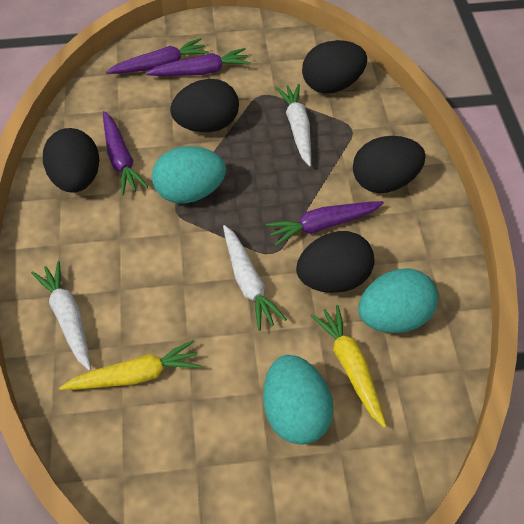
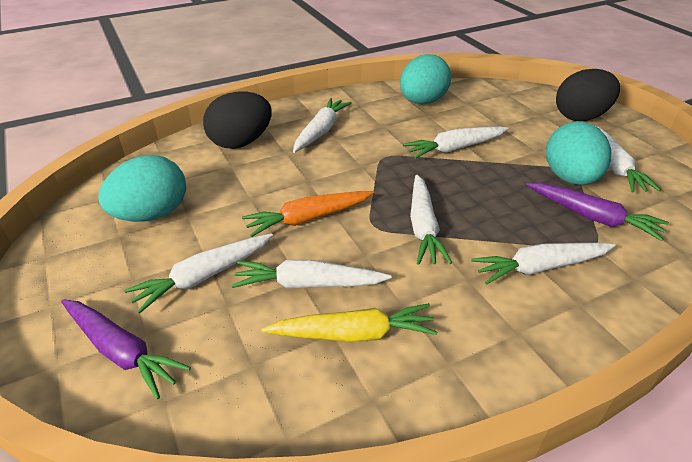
black egg: [43,128,99,193] [170,79,239,132] [296,231,374,293] [302,40,367,93] [353,136,426,193] = 5 -> [203,92,272,149] [556,69,620,121] = 2
orange carrot: none = 0 -> [242,191,374,237] = 1
purple carrot: [103,111,148,195] [106,38,209,74] [145,48,251,76] [266,201,384,246] = 4 -> [61,299,191,399] [526,183,669,241] = 2
white carrot: [31,261,91,371] [223,225,287,331] [275,84,311,167] = 3 -> [124,234,273,314] [231,260,392,289] [293,98,352,153] [403,126,508,159] [410,175,452,265] [471,243,615,284] [594,125,661,193] = 7
yellow carrot: [59,340,201,390] [311,305,387,428] = 2 -> [262,303,437,342] = 1

